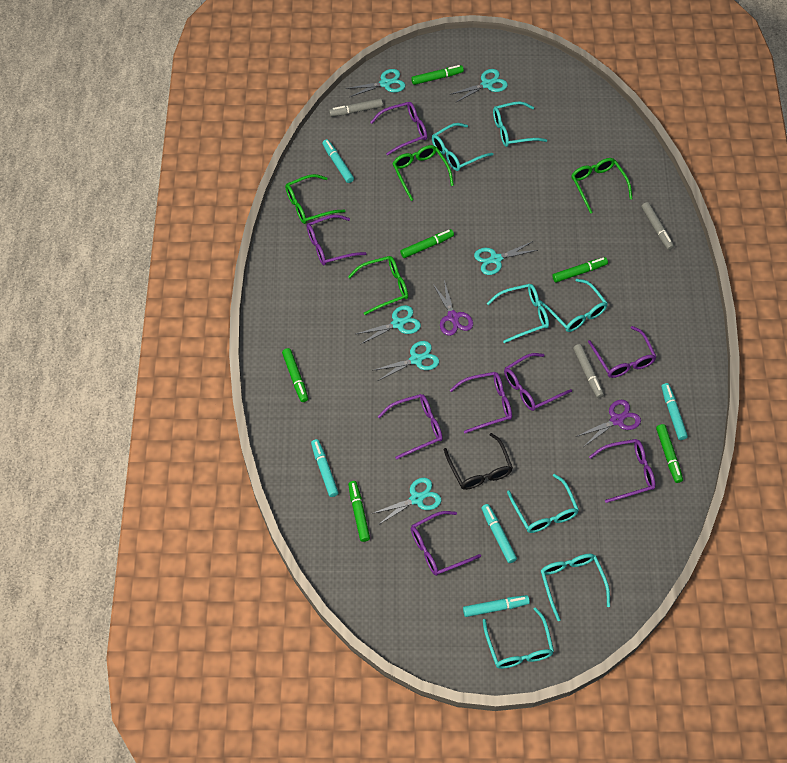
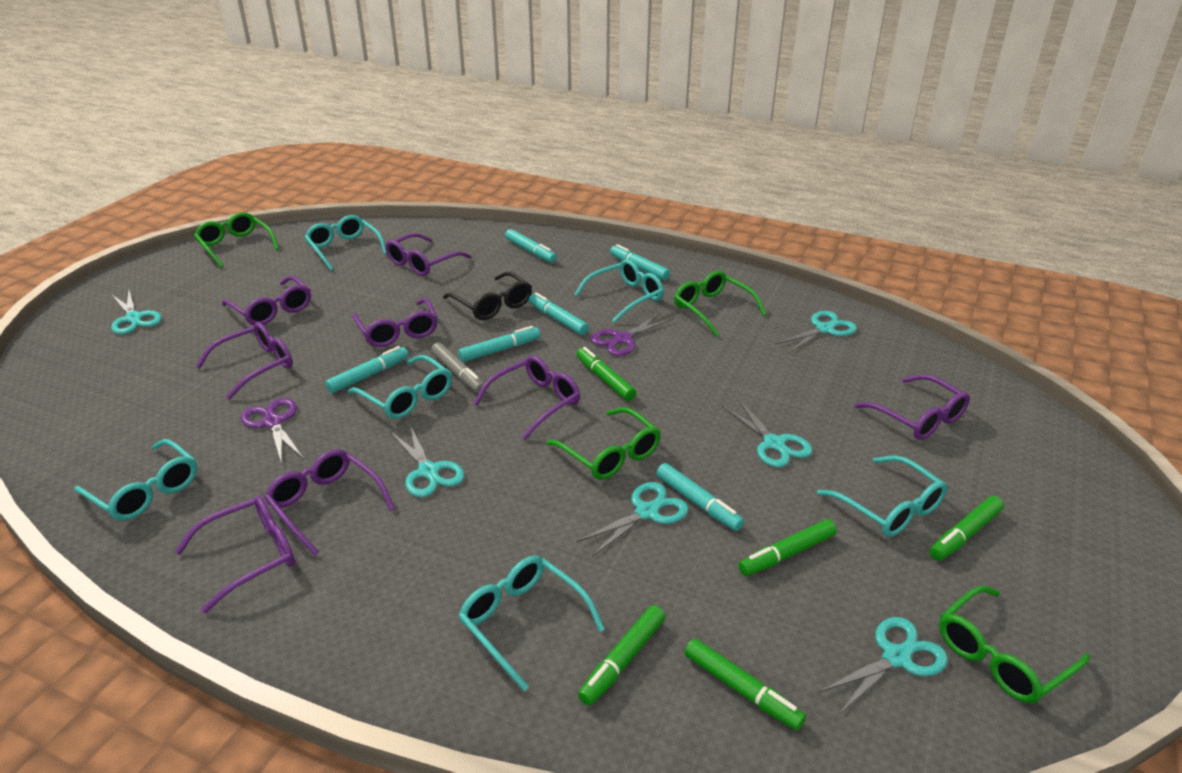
green marker: [282,348,308,402] [348,481,370,542] [400,229,454,258] [411,65,464,85] [552,257,608,282] [656,424,683,483] = 6 -> [577,347,636,401] [578,605,665,706] [684,638,806,731] [738,519,837,576] [929,496,1004,561] = 5
grey marker: [329,98,383,117] [573,344,604,398] [641,202,674,250] = 3 -> [431,343,484,393] = 1
turquoise glasses: [432,123,493,171] [483,607,554,669] [487,284,549,343] [493,101,547,147] [507,474,579,533] [539,279,608,332] [541,554,610,621] = 7 -> [74,439,197,521] [305,215,387,271] [347,355,452,419] [458,556,605,691] [574,259,664,323] [817,455,947,537] = 6
turquoise marker: [311,439,339,497] [322,139,354,183] [463,595,530,617] [481,504,517,563] [661,383,688,440] = 5 -> [325,346,408,393] [458,326,540,362] [505,229,557,263] [529,292,589,335] [610,244,670,280] [656,463,744,531] = 6

